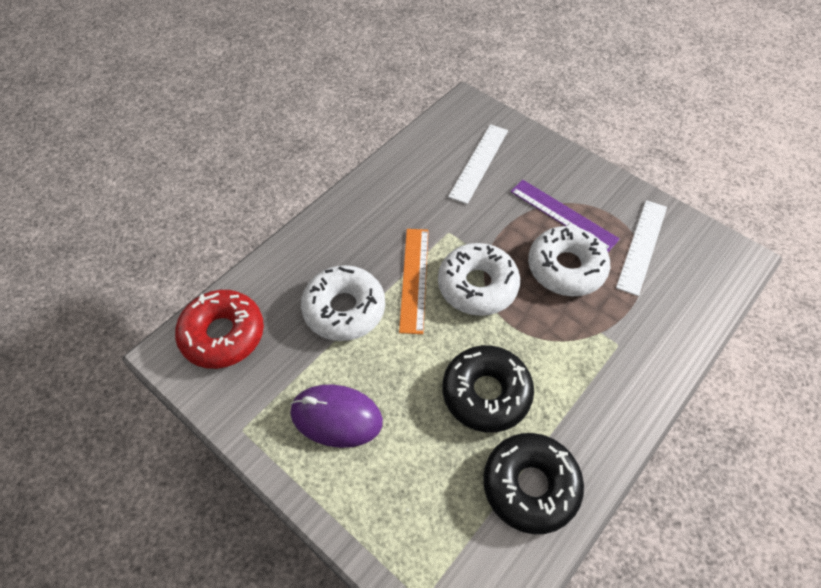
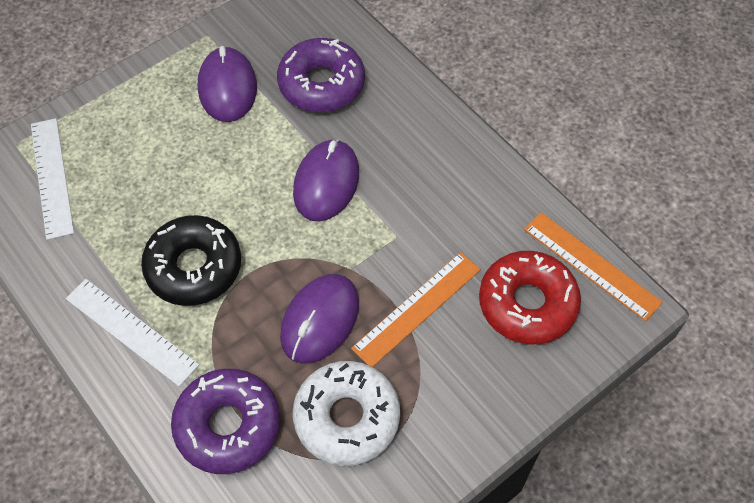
black donut: [442,345,534,433] [483,433,584,534] = 2 -> [141,215,241,306] = 1
orange ruler: [399,229,429,334] = 1 -> [351,252,481,367] [524,212,663,321] = 2
purple donut: none = 0 -> [171,369,280,474] [277,38,365,112] = 2
purple mouse: [290,385,383,448] = 1 -> [198,46,257,122] [280,274,359,364] [293,139,359,221] = 3
purple ruler: [510,180,620,252] = 1 -> none = 0
white donut: [301,265,385,341] [438,243,520,316] [528,226,610,297] = 3 -> [293,361,400,466] = 1

